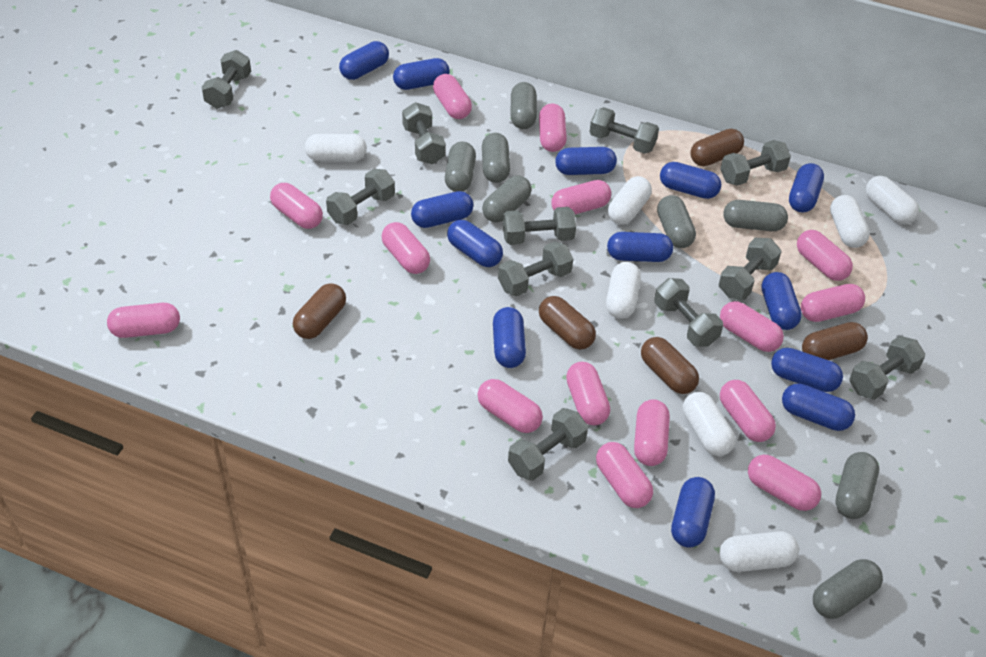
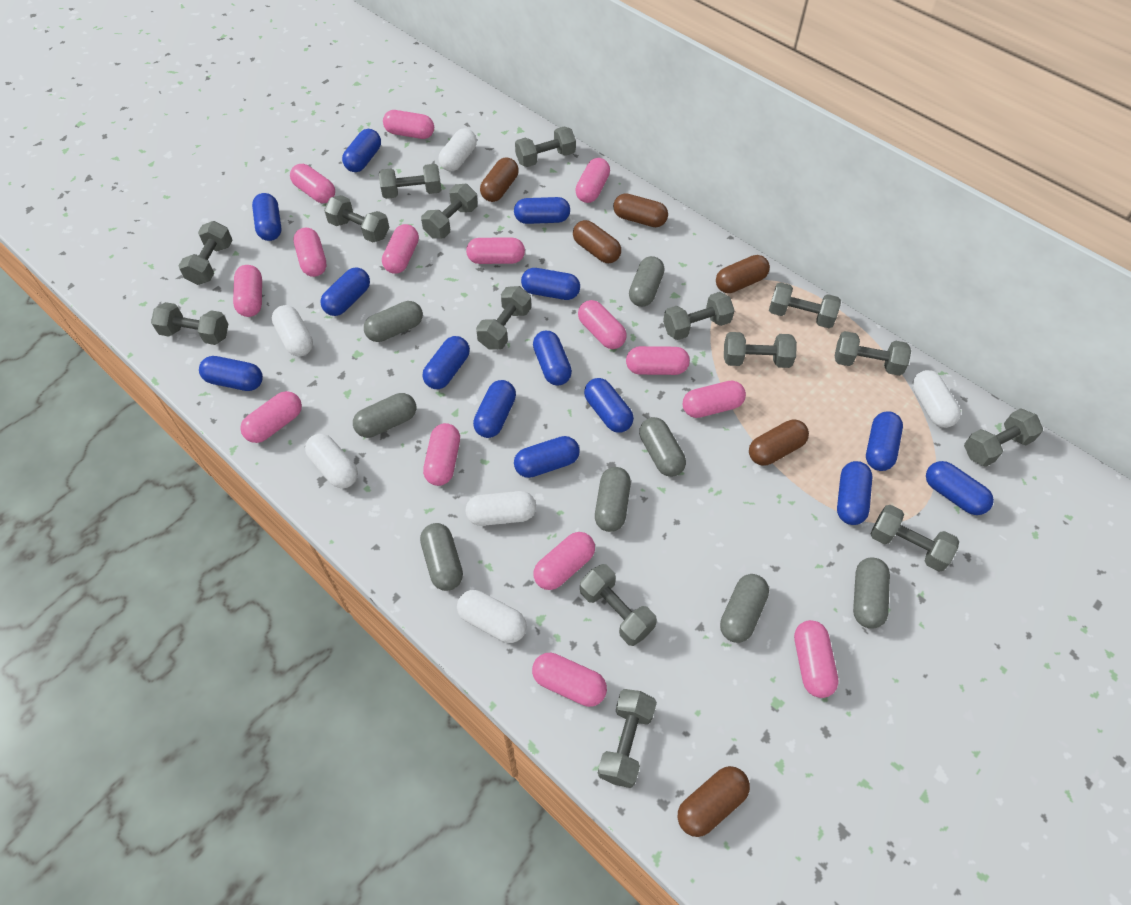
blue capsule: [339,41,389,80] [393,58,450,90] [411,191,473,228] [447,220,503,267] [493,307,526,368] [555,147,617,175] [607,232,673,262] [660,162,721,199] [671,477,715,548] [762,272,802,330] [771,348,843,392] [782,383,855,431] [789,163,824,213] = 13 -> [199,356,263,391] [252,193,282,241] [320,267,370,316] [342,129,381,172] [423,336,470,389] [473,380,516,438] [514,197,570,224] [514,436,580,478] [521,268,580,300] [533,331,572,386] [584,378,634,433] [837,461,872,525] [866,411,903,471] [926,461,994,515] = 14
brown capsule: [293,283,346,339] [539,296,596,350] [641,337,699,394] [690,129,744,166] [802,322,868,360] = 5 -> [480,157,519,202] [573,220,621,263] [613,193,668,227] [678,766,750,837] [716,255,770,293] [749,420,809,466] = 6
grey dumbbell: [202,50,251,109] [326,169,395,225] [402,102,445,164] [498,241,573,296] [503,207,576,245] [508,408,588,481] [590,107,659,154] [654,278,723,347] [718,238,781,299] [720,140,791,186] [849,336,925,400] = 11 -> [151,302,228,345] [178,221,233,285] [324,195,389,243] [379,164,441,199] [421,184,478,239] [476,286,531,350] [515,127,576,167] [580,564,657,646] [598,689,657,788] [663,292,735,340] [724,332,797,368] [769,282,841,328] [835,331,911,376] [871,505,959,571] [964,408,1043,467] = 15
white capsule: [305,134,367,162] [606,262,641,319] [608,176,652,225] [683,392,735,456] [719,531,799,572] [830,195,870,248] [866,176,919,224] = 7 -> [272,305,313,356] [305,434,358,488] [439,128,477,171] [457,590,527,643] [465,491,536,526] [912,370,961,428] = 6

